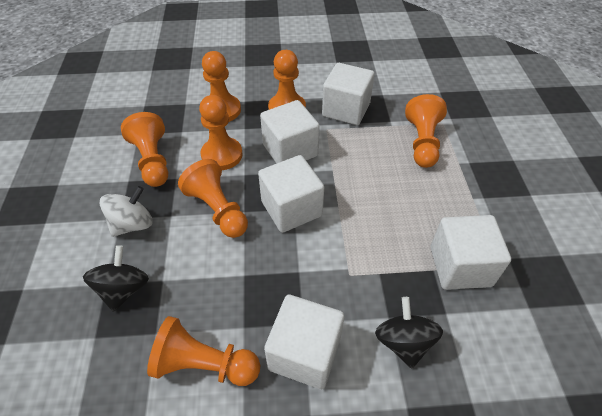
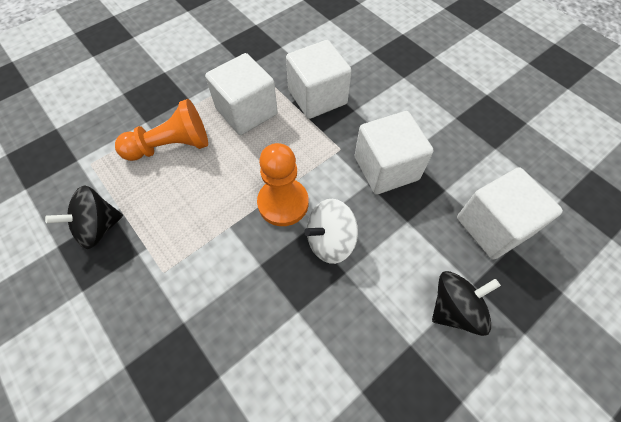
orange pawn: [121,112,168,187] [147,316,260,386] [178,159,248,238] [199,95,243,170] [202,51,241,122] [268,50,306,110] [405,94,447,168] = 7 -> [115,99,208,161] [257,143,309,226] = 2
white cube: [258,155,324,233] [260,100,320,164] [264,295,344,389] [322,63,375,125] [431,215,511,290] = 5 -> [205,53,278,135] [286,40,352,119] [355,111,434,195] [457,167,563,259] = 4

